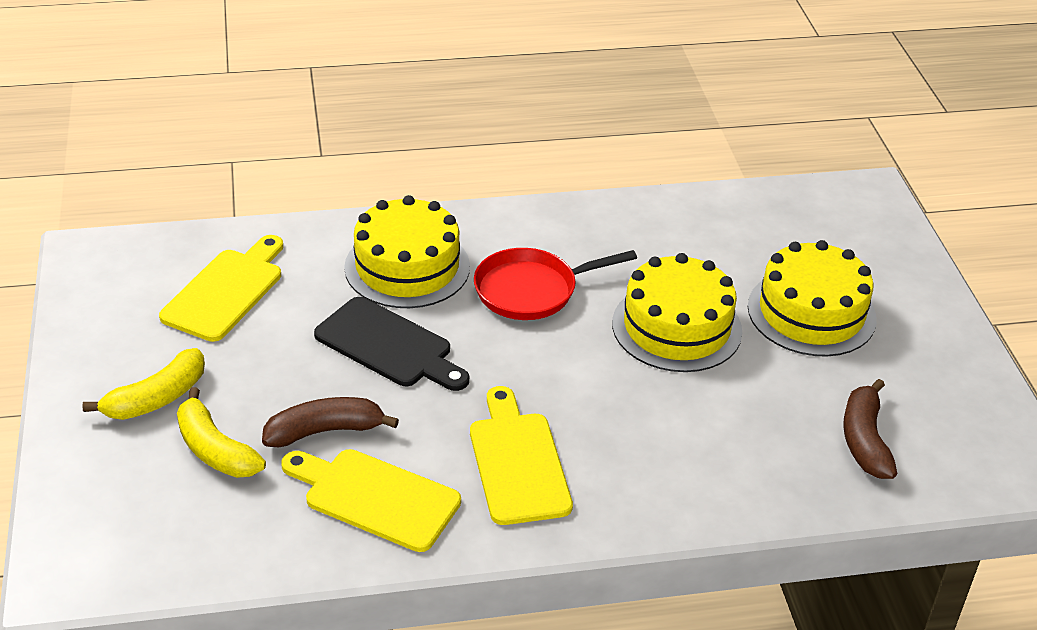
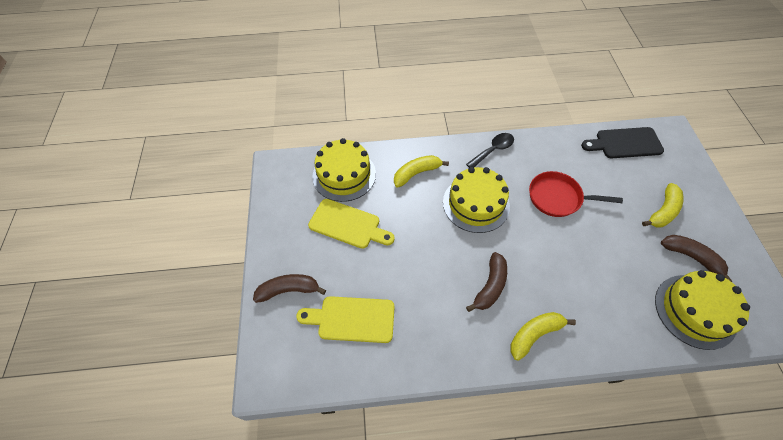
black spoon: none = 0 -> [466,133,514,168] = 1
brown banana: [262,397,399,447] [843,379,897,479] = 2 -> [253,274,326,303] [466,252,507,312] [661,235,732,282] = 3
yellow banana: [82,348,205,420] [177,387,266,478] = 2 -> [394,155,449,187] [510,312,576,360] [642,183,683,227] = 3
yellow cutting board: [159,235,283,342] [281,449,461,552] [470,386,573,525] = 3 -> [296,296,395,343] [308,199,395,249] = 2

